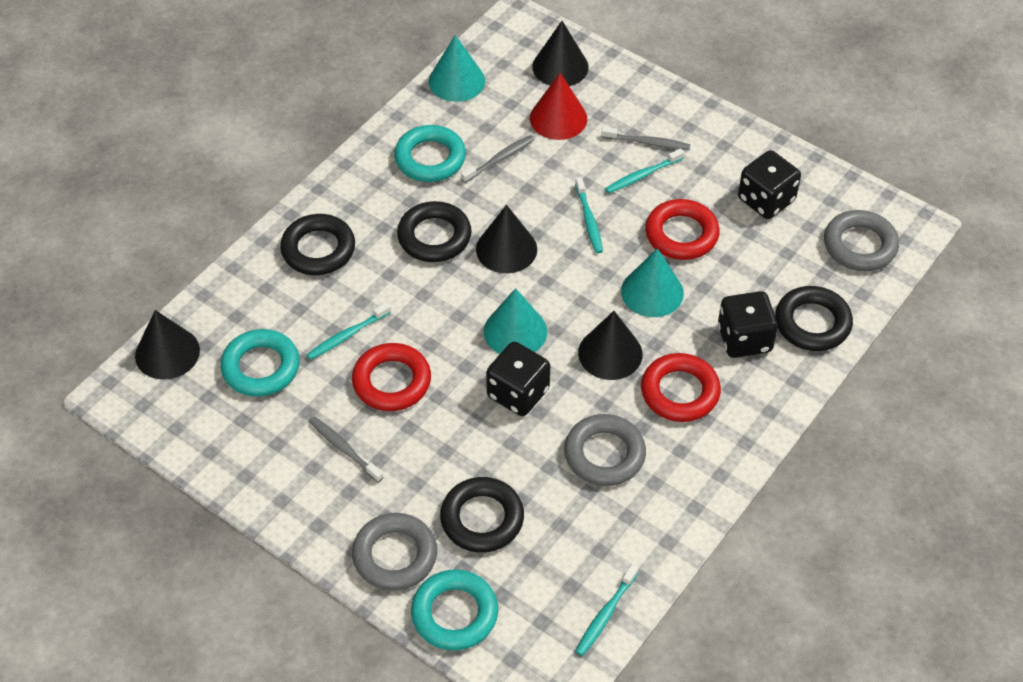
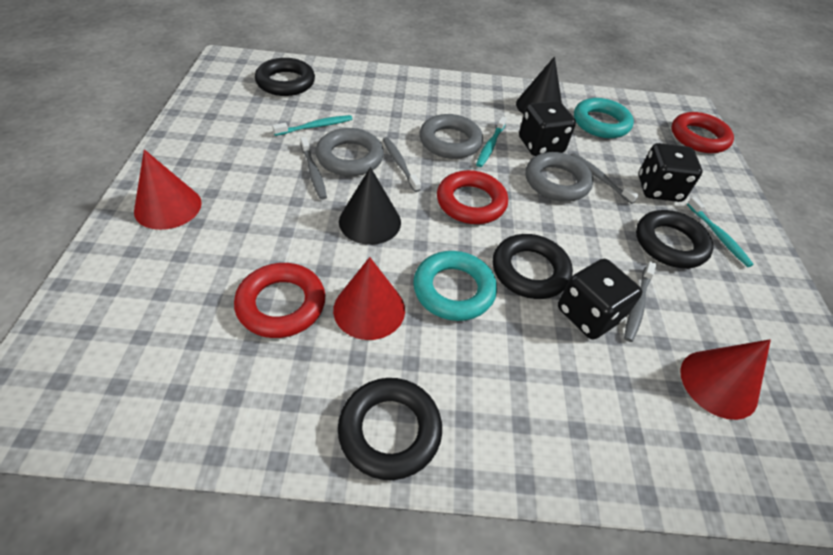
black cone: [135,310,200,380] [476,205,537,273] [532,21,589,86] [578,311,643,380] = 4 -> [339,167,401,245] [516,56,562,114] = 2
grey toothbrush: [309,416,383,482] [461,135,535,183] [601,127,690,150] = 3 -> [300,137,327,200] [383,137,421,192] [571,153,639,204] [624,261,657,342] = 4
red cone: [530,73,587,140] = 1 -> [134,149,202,230] [333,257,405,340] [680,339,771,420] = 3
turquoise cone: [429,35,485,102] [484,288,547,354] [621,248,684,317] = 3 -> none = 0
turquoise ring: [220,329,300,397] [394,125,466,182] [411,569,498,651] = 3 -> [413,251,497,321] [574,98,634,138] = 2
turquoise toothbrush: [307,302,391,360] [575,177,603,253] [575,564,638,656] [605,148,684,193] = 4 -> [272,115,352,136] [476,116,507,167] [687,197,754,267] = 3

